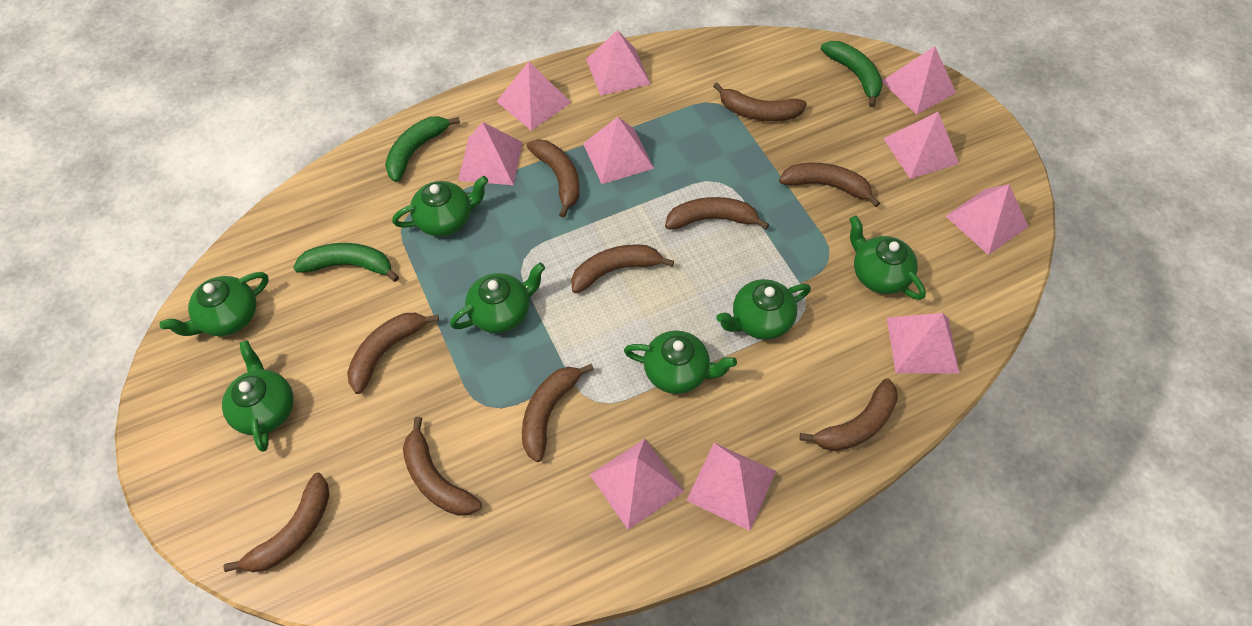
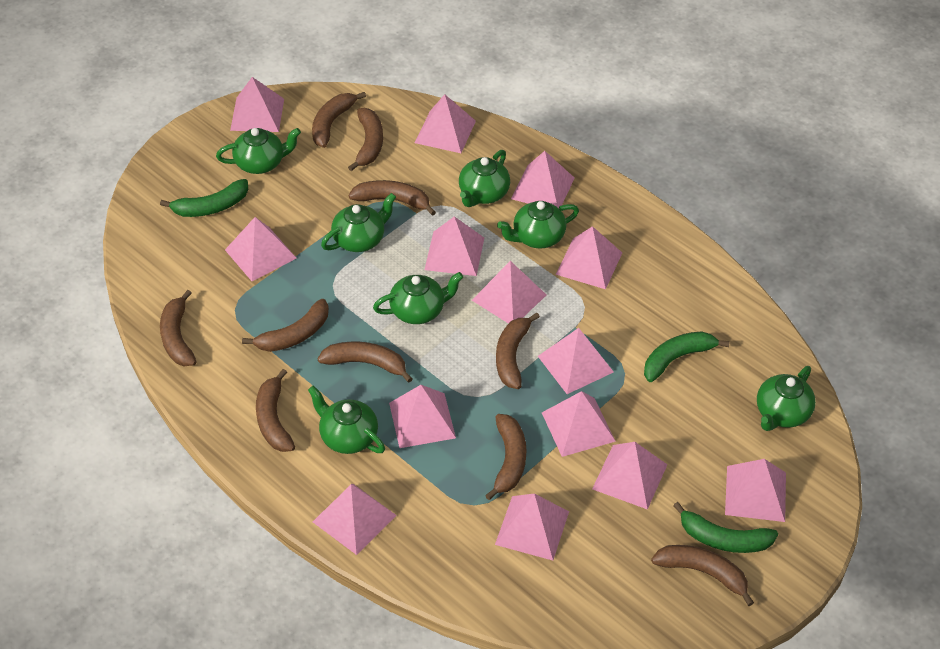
pink pyramid: [458,122,522,185] [496,61,571,131] [583,117,654,184] [586,30,651,96] [590,439,684,530] [686,443,776,531] [882,46,956,114] [883,112,959,179] [887,313,960,374] [946,184,1029,255] = 10 -> [225,217,296,281] [230,77,284,132] [313,484,397,555] [389,385,456,448] [415,94,476,153] [424,216,484,276] [472,261,546,324] [495,494,569,561] [511,151,575,208] [538,328,614,394] [542,391,616,457] [556,226,622,289] [592,442,668,510] [725,459,786,522] = 14

